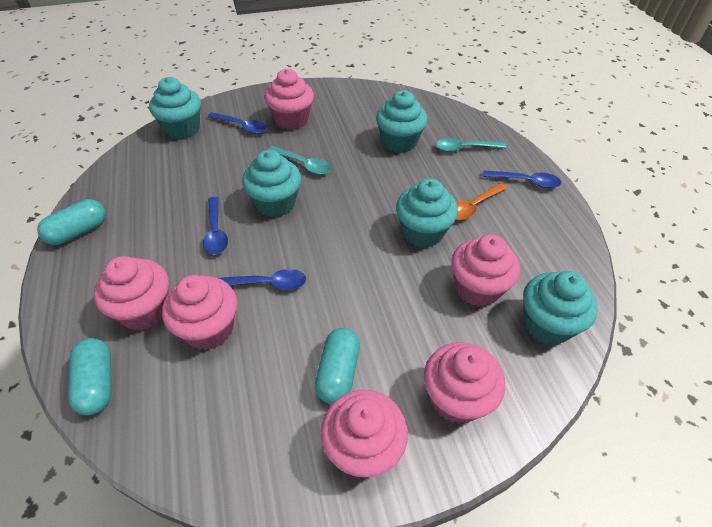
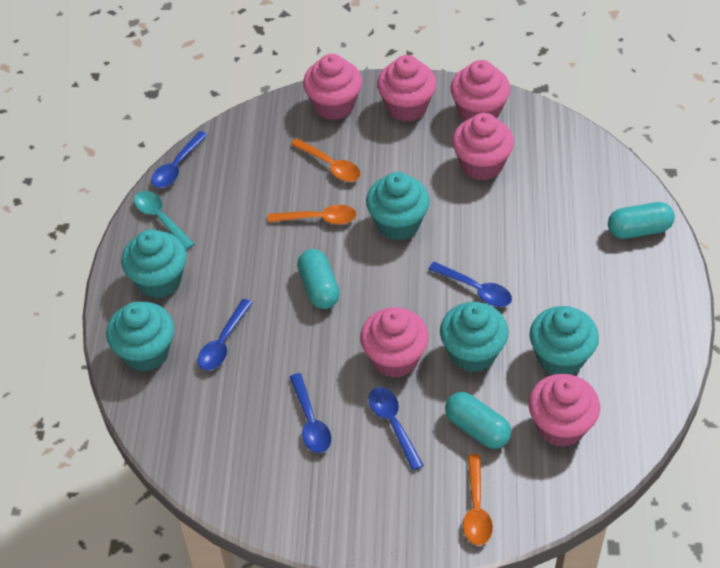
blue spoon: [203,197,228,255] [208,112,267,134] [219,269,306,290] [483,171,561,188] = 4 -> [151,131,207,188] [197,299,252,371] [290,373,331,453] [369,387,424,471] [428,262,512,307] = 5
orange spoon: [456,183,507,220] = 1 -> [268,205,357,225] [291,138,361,182] [463,454,493,545] = 3
turquoise spoon: [268,146,331,175] [436,138,506,152] = 2 -> [134,191,195,250] = 1

